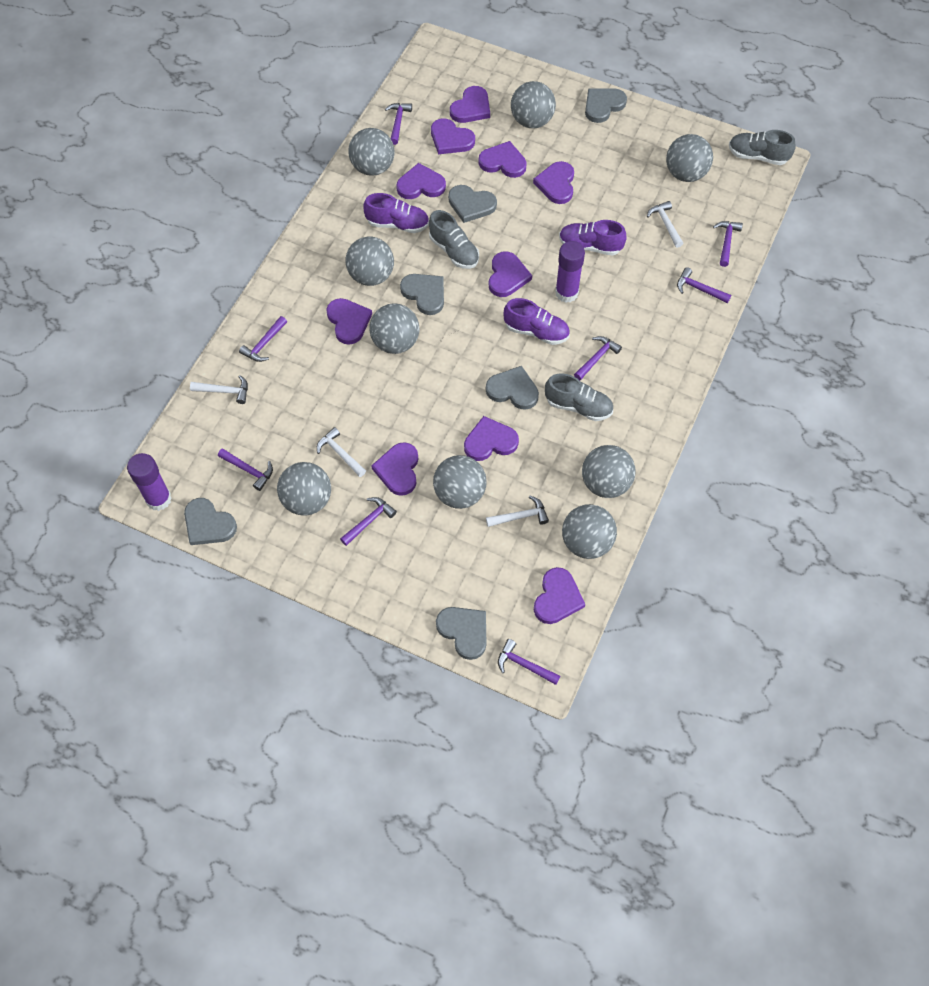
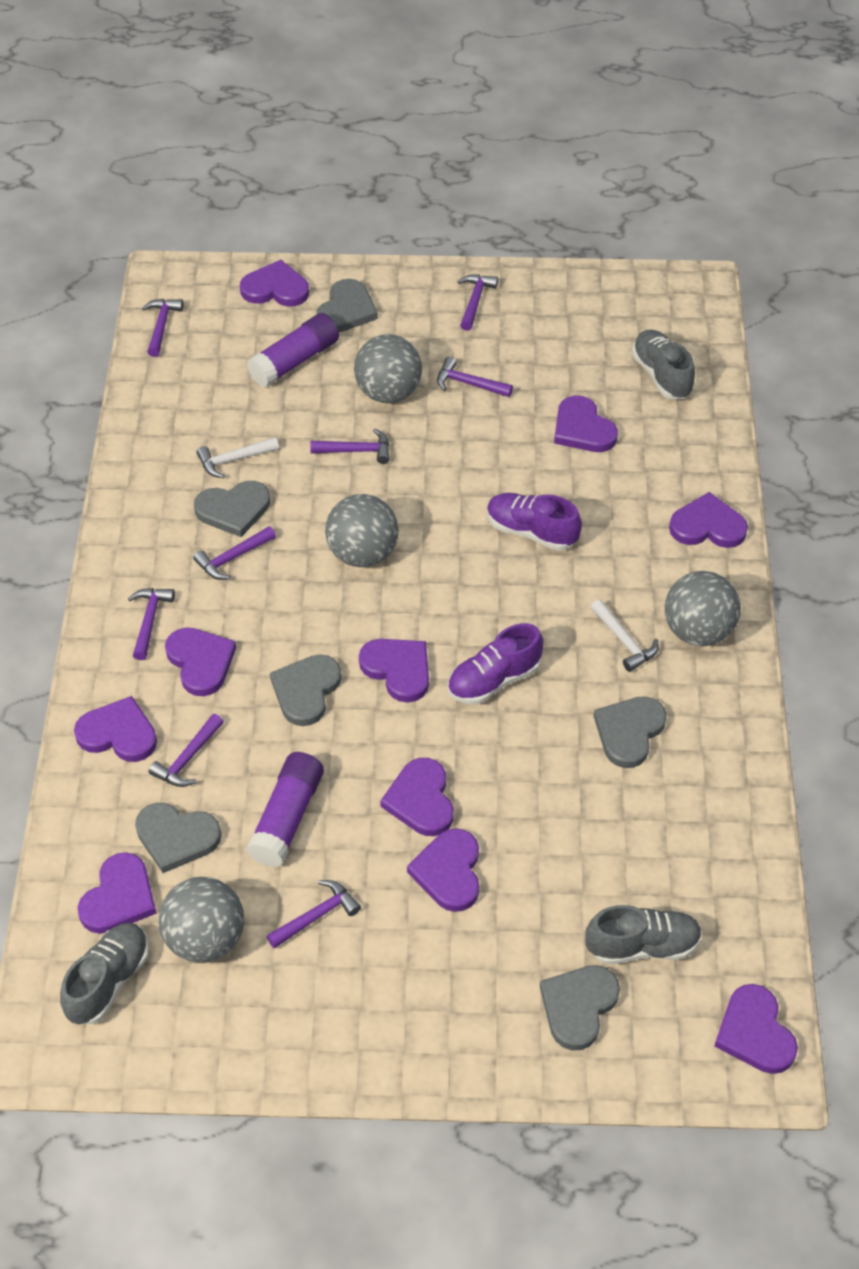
grey ball: [277,462,331,516] [346,237,394,286] [348,128,394,176] [369,303,419,354] [433,455,487,509] [511,81,556,128] [562,504,617,559] [582,445,635,498] [666,134,713,182] = 9 -> [159,877,244,963] [325,494,398,567] [354,334,422,403] [665,571,741,646] = 4
purple shoe: [363,193,429,233] [504,298,570,345] [559,220,627,255] = 3 -> [447,623,543,704] [487,493,582,551] = 2
white hammer: [190,375,248,404] [317,427,366,477] [486,496,549,527] [647,201,683,248] = 4 -> [197,437,279,478] [590,600,658,672] = 2

